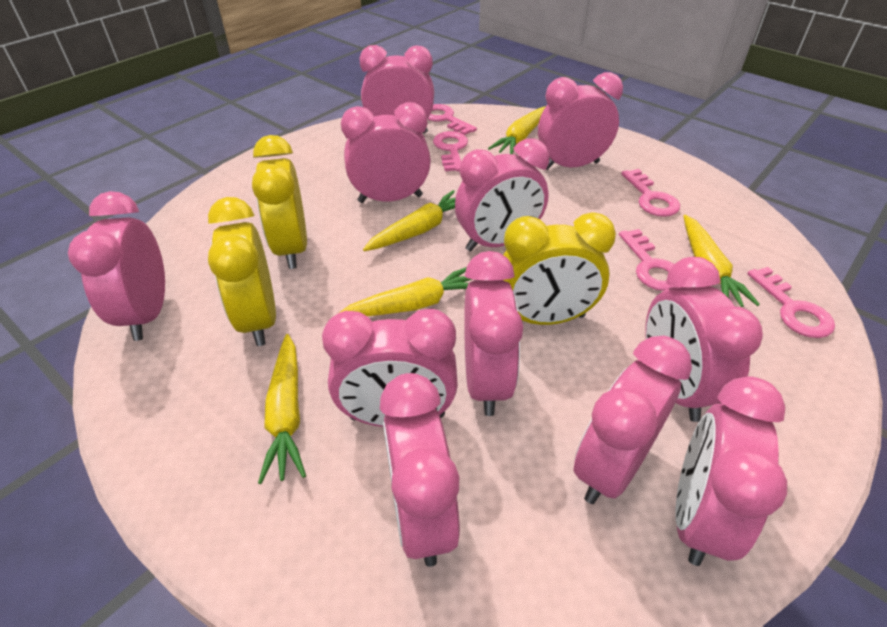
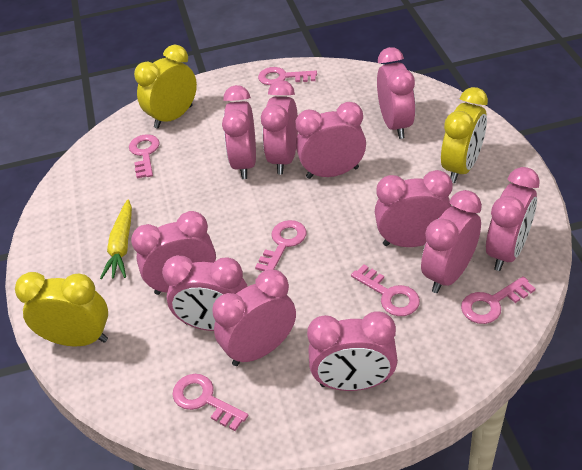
pink key: [427,104,477,135] [433,131,468,171] [619,229,676,291] [621,169,680,217] [747,267,835,338] = 5 -> [129,134,160,178] [173,374,248,431] [255,220,307,271] [258,67,317,85] [351,264,420,316] [461,276,536,324] = 6
yellow carrot: [258,334,306,484] [339,267,473,316] [363,190,456,251] [488,106,546,154] [683,215,760,307] = 5 -> [100,199,132,279] = 1

